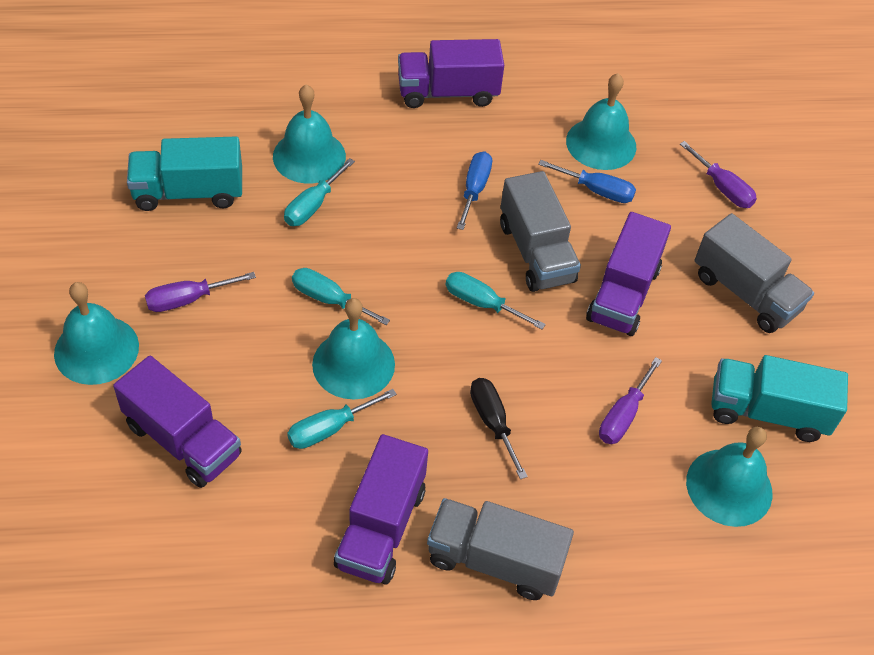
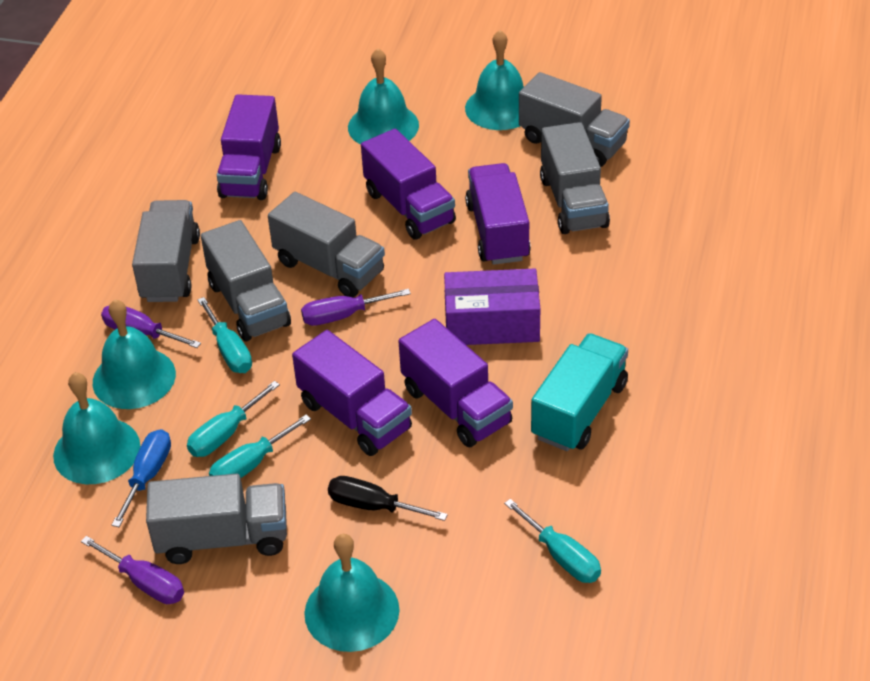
blue screwdriver: [457,151,492,230] [538,160,636,203] = 2 -> [112,429,171,527] = 1
grey truck: [427,498,574,600] [500,171,581,292] [695,213,814,333] = 3 -> [132,200,200,302] [146,473,287,564] [201,220,291,341] [268,192,385,297] [519,72,630,167] [540,122,610,234] = 6
purple box: none = 0 -> [444,269,540,345] = 1
purple truck: [113,356,242,488] [334,434,428,585] [398,39,504,108] [586,212,671,336] = 4 -> [217,94,281,200] [292,330,412,456] [361,129,456,240] [398,319,513,447] [465,163,531,265] = 5
turquoise truck: [127,137,242,211] [711,355,848,442] = 2 -> [531,333,628,451] = 1

